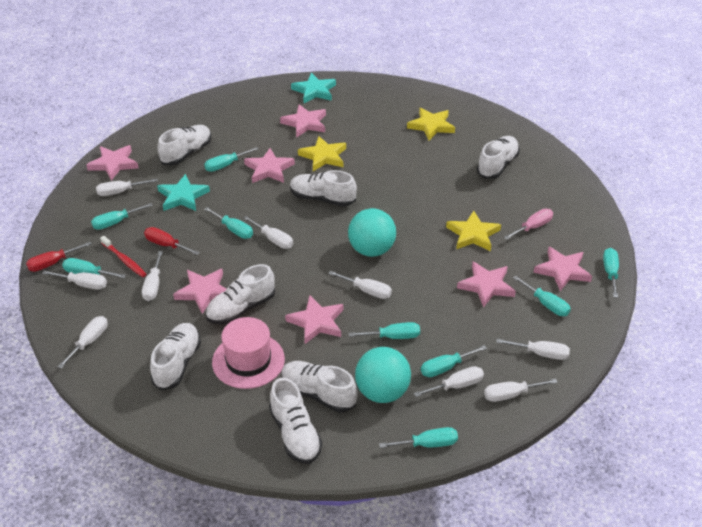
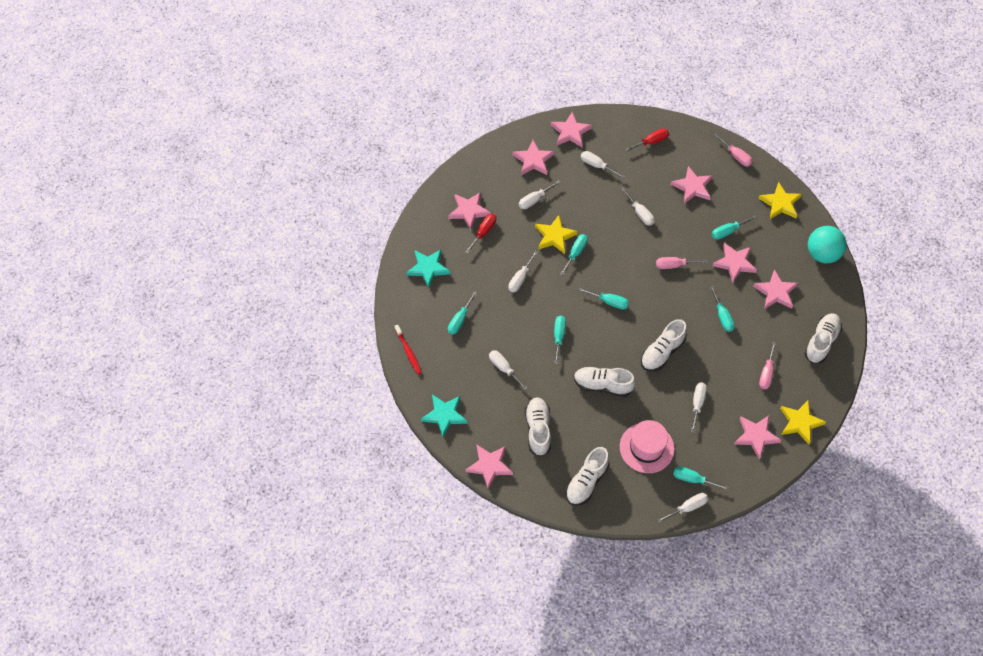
pink screwdriver: [504,209,553,240] = 1 -> [656,257,708,269] [714,133,753,166] [759,341,776,389] = 3
pink star: [87,145,138,181] [173,269,226,314] [244,148,295,183] [280,104,326,138] [285,295,343,344] [457,261,516,307] [533,247,592,291] = 7 -> [448,192,491,230] [466,445,513,489] [513,140,554,175] [551,112,592,147] [671,166,712,204] [713,243,757,283] [734,416,782,459] [753,269,798,309] = 8
turquoise ball: [348,208,396,257] [355,347,411,403] = 2 -> [808,226,847,264] = 1
turquoise screwdriver: [62,258,126,278] [91,203,153,230] [204,147,259,172] [204,207,253,239] [349,322,420,339] [379,427,458,448] [421,345,487,377] [513,276,571,316] [603,248,619,298] = 9 -> [448,291,477,335] [554,316,566,364] [560,234,588,275] [578,287,629,309] [673,466,728,490] [710,286,735,332] [712,215,757,240] = 7
white screwdriver: [42,270,107,290] [57,316,108,369] [96,179,158,196] [142,251,163,301] [243,216,293,249] [328,271,392,299] [414,366,484,397] [484,379,558,402] [496,339,570,360] = 9 -> [489,350,528,390] [508,251,538,292] [519,180,561,209] [581,151,624,178] [621,188,654,226] [658,493,708,523] [691,382,707,433] = 7
white shoe: [150,323,201,390] [158,125,211,165] [206,264,275,325] [269,378,322,464] [281,361,358,413] [290,170,357,207] [477,136,520,179] = 7 -> [525,397,551,457] [566,447,610,506] [574,367,636,397] [641,319,687,371] [804,313,842,364] = 5

